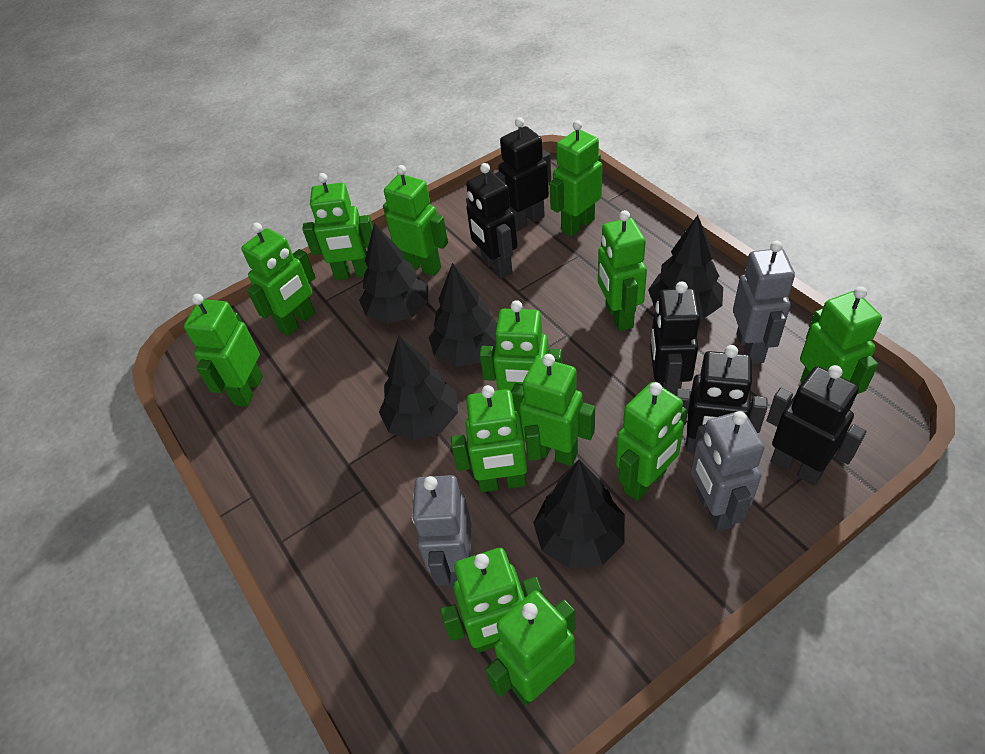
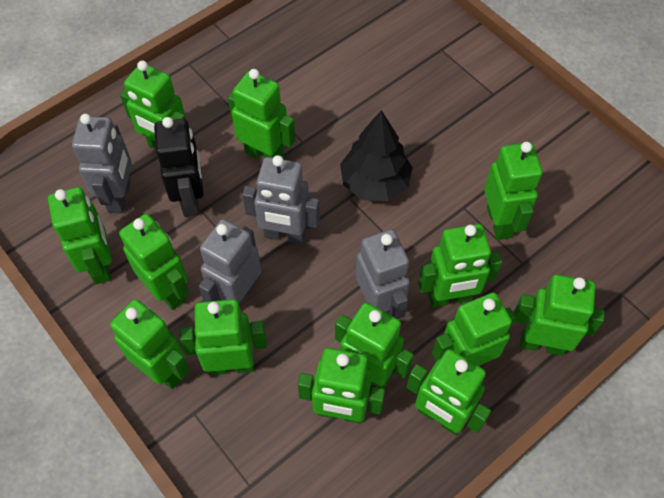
black robot: [466,163,517,279] [495,117,551,231] [650,282,700,395] [676,345,768,453] [767,365,866,486] = 5 -> [154,117,204,217] = 1
black tree: [359,223,428,323] [379,336,458,441] [429,263,497,366] [533,459,625,568] [648,215,723,319] = 5 -> [340,110,413,201] = 1
grey robot: [412,475,471,588] [691,411,765,532] [733,241,795,364] = 3 -> [72,114,132,214] [199,219,261,307] [242,155,320,245] [356,229,410,319] = 4

